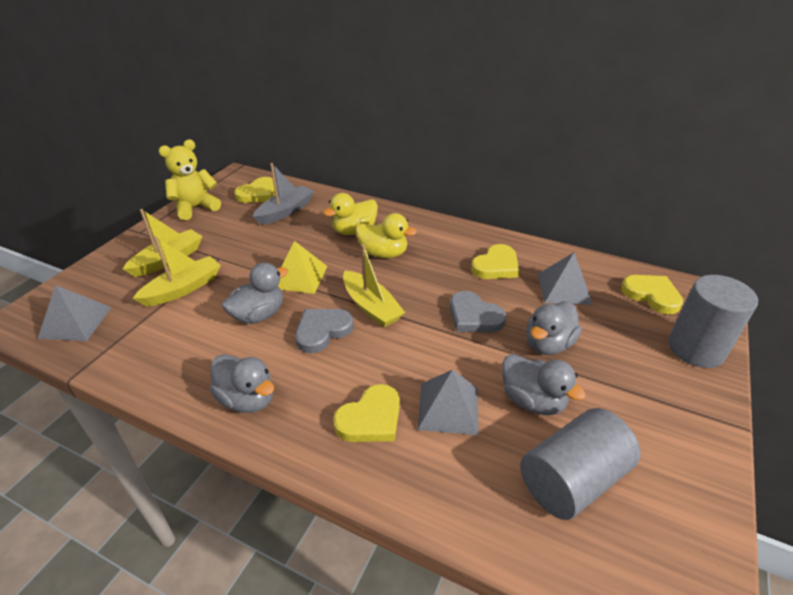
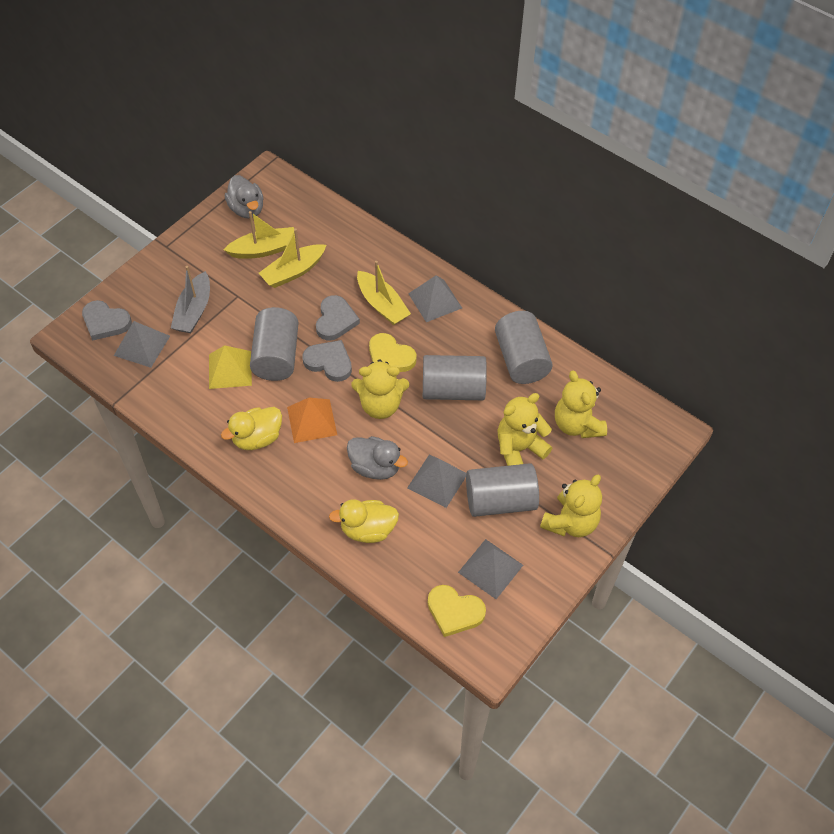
grey cylinder: [520,408,641,520] [668,275,758,368] = 2 -> [250,307,299,381] [423,355,487,400] [466,463,539,517] [495,311,553,384] = 4
grey duck: [209,354,274,413] [222,263,288,324] [502,354,586,415] [526,301,582,355] = 4 -> [225,175,264,219] [347,436,408,480] = 2
grey heart: [295,309,354,353] [450,291,506,332] = 2 -> [82,300,132,341] [302,340,352,382] [316,295,360,341] = 3
grey pyramid: [38,285,111,341] [417,370,478,435] [538,252,593,305] = 3 -> [114,321,170,368] [407,455,466,508] [408,275,462,322] [458,539,523,599] = 4
orange pyramid: none = 0 -> [287,398,337,443] = 1
yellow heart: [234,177,275,203] [333,384,400,442] [471,244,519,279] [621,275,683,314] = 4 -> [369,333,417,372] [428,585,486,637] = 2
yellow teddy bear: [159,140,221,220] = 1 -> [351,360,409,419] [497,393,552,466] [540,474,602,537] [555,370,607,438] = 4

